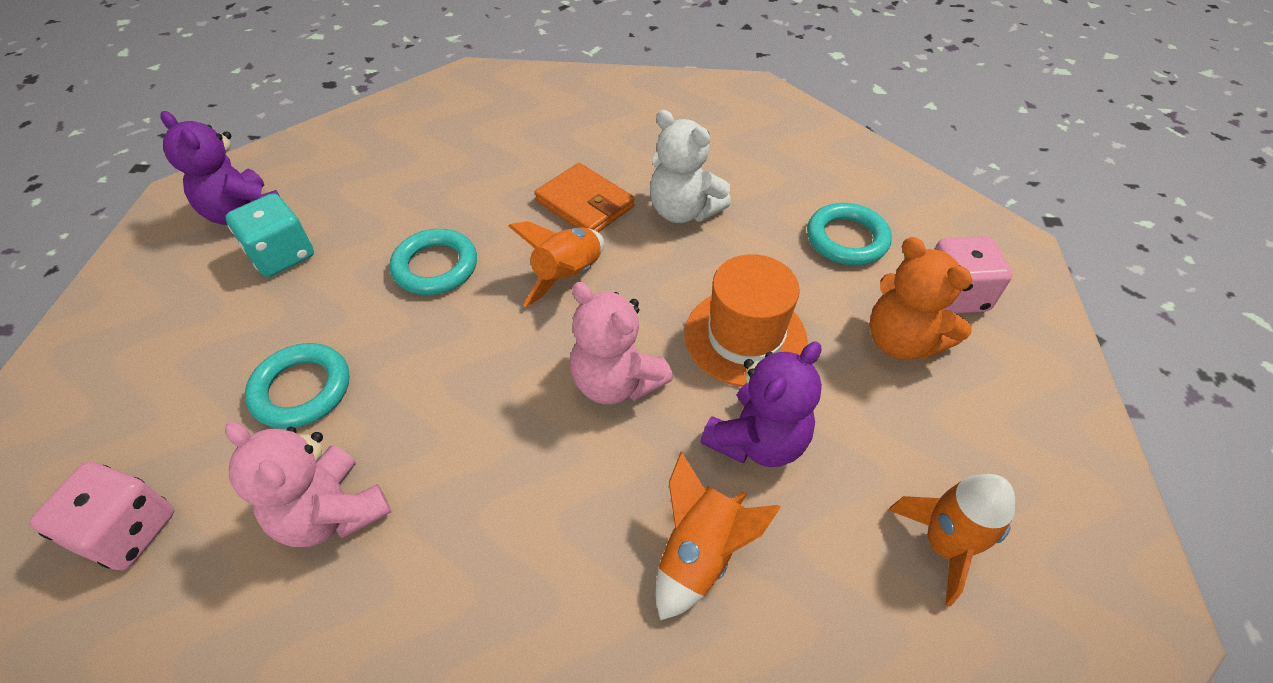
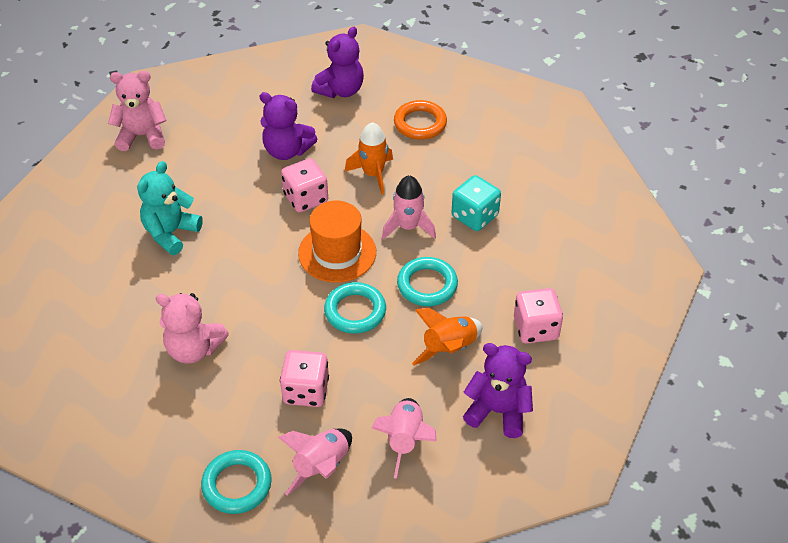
orange ring: none = 0 -> [394,100,447,140] = 1
orange rocket: [508,221,604,307] [656,452,781,620] [889,474,1015,606] = 3 -> [345,122,393,194] [412,308,482,366] = 2
orange teddy bear: [869,237,973,360] = 1 -> none = 0
orange wallet: [534,163,635,232] = 1 -> none = 0
pink dice: [30,462,174,570] [934,236,1013,313] = 2 -> [280,350,329,407] [281,158,328,213] [514,288,563,344] = 3
pink rocket: none = 0 -> [278,429,352,496] [372,398,437,479] [382,175,436,239] = 3
purple teddy bear: [160,111,279,225] [700,341,822,467] = 2 -> [260,92,317,160] [311,27,364,98] [463,343,533,438] = 3
turquoise teddy bear: none = 0 -> [137,161,203,255] = 1
white teddy bear: [650,110,731,223] = 1 -> none = 0

